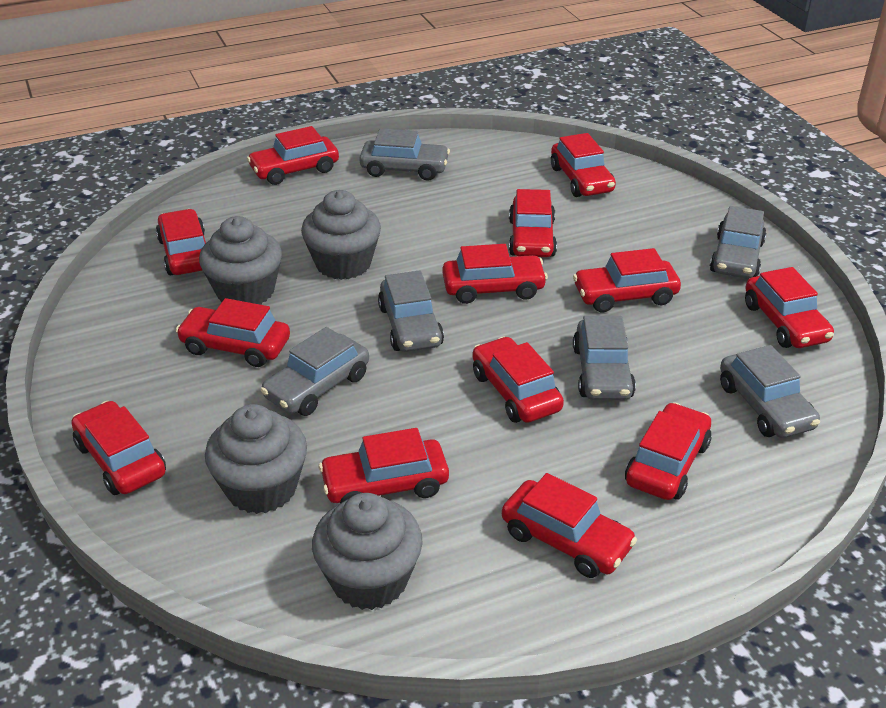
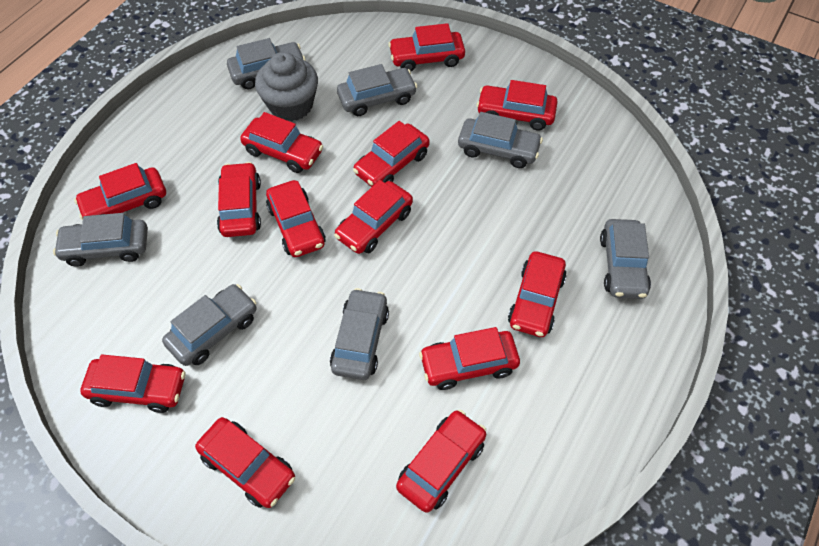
grey car: [260,327,369,416] [359,128,450,181] [378,270,444,352] [573,316,636,400] [710,206,766,279] [720,345,820,438] = 6 -> [53,213,148,267] [162,284,257,366] [227,38,306,89] [330,288,389,380] [337,64,417,116] [458,112,543,168] [600,219,651,299] = 7
grey cupcake: [199,216,282,305] [205,404,307,514] [301,190,381,280] [312,493,423,610] = 4 -> [255,52,318,121] = 1

